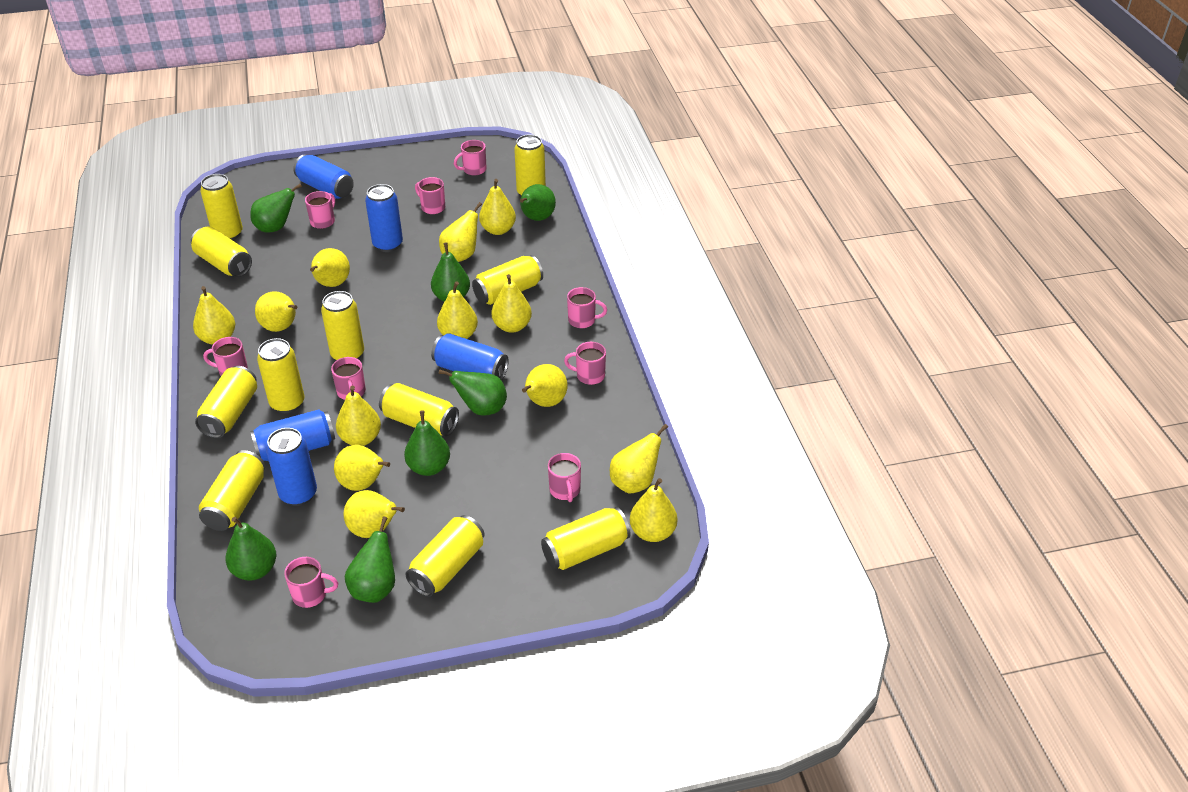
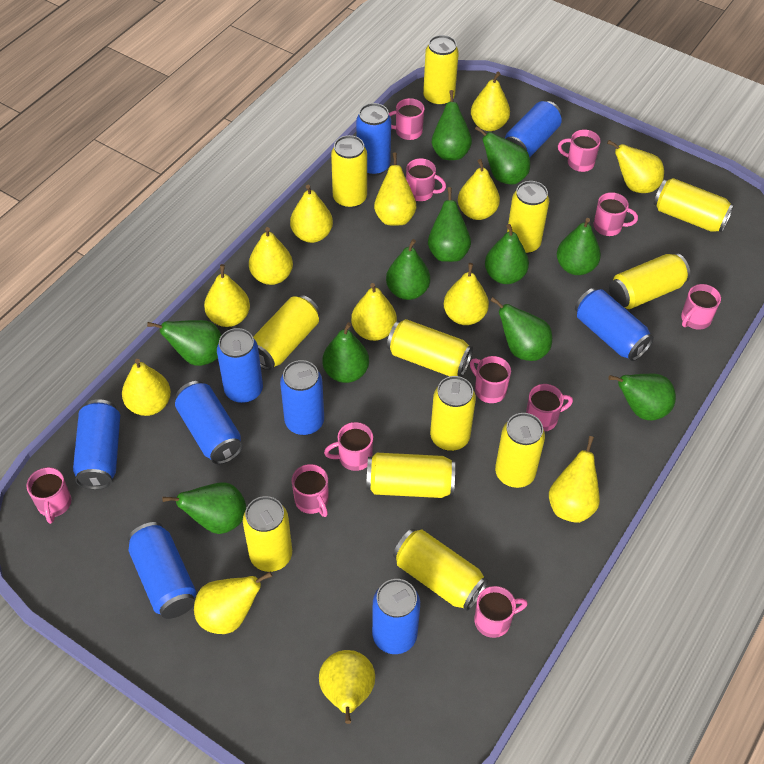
blue can: [250,410,335,461] [266,428,317,506] [293,154,354,199] [365,184,403,252] [431,333,509,380] = 5 -> [73,399,120,490] [128,522,196,619] [175,381,243,464] [217,328,263,403] [280,360,324,435] [356,103,391,176] [372,579,420,654] [505,101,562,157] [575,288,654,361] = 9
green pear: [225,517,276,581] [250,184,302,233] [345,516,395,603] [404,410,450,476] [431,242,470,302] [439,369,507,416] [520,184,556,221] = 7 -> [147,320,221,366] [162,482,246,534] [323,322,369,383] [386,239,430,300] [428,187,471,262] [432,90,472,160] [475,126,530,184] [485,224,529,284] [490,297,552,361] [557,218,601,275] [609,374,676,420] = 11
pink mug: [203,337,248,376] [284,557,338,608] [305,191,335,229] [331,357,366,400] [415,177,445,214] [454,140,486,176] [548,453,581,502] [564,342,606,385] [567,287,607,328] = 9 -> [27,467,71,524] [292,464,328,517] [324,422,373,471] [389,98,425,140] [406,158,446,201] [470,356,511,403] [474,586,528,638] [526,384,573,432] [558,129,601,172] [594,192,638,236] [681,284,721,330] = 11
yellow can: [191,227,252,277] [195,366,257,438] [199,450,265,531] [200,174,243,240] [257,338,305,413] [321,291,364,361] [379,383,459,437] [405,515,485,597] [472,255,543,305] [514,134,546,196] [541,507,631,570] = 11 -> [243,496,292,572] [253,295,320,370] [331,135,367,209] [366,453,455,498] [387,319,473,377] [393,529,488,611] [423,35,459,107] [430,376,476,451] [495,413,545,488] [507,181,549,254] [609,253,690,309] [654,178,734,233] = 12

